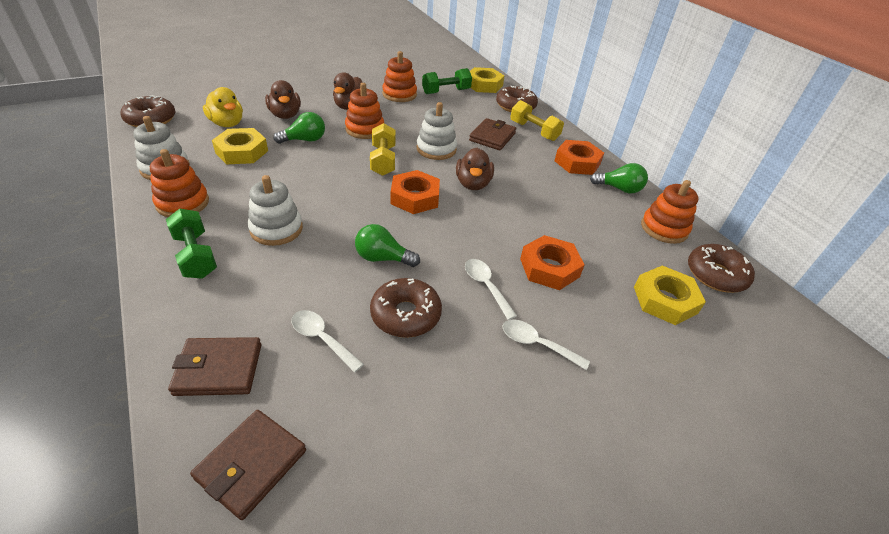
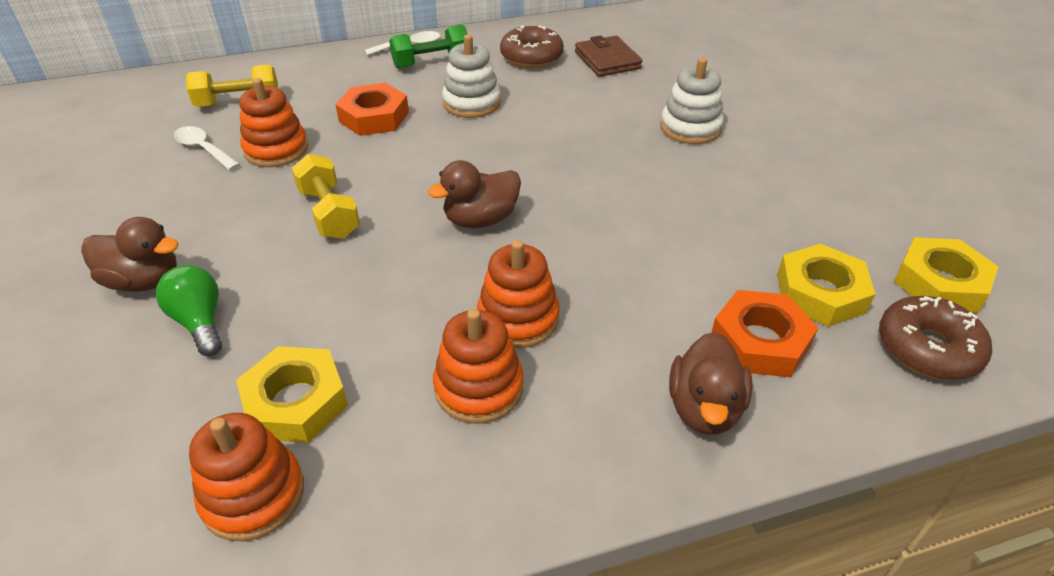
brown donut: [120,95,176,127] [370,278,442,338] [496,86,538,112] [688,244,755,293] = 4 -> [500,25,564,68] [879,296,992,380] = 2
brown wallet: [168,337,262,396] [190,410,306,520] [469,118,516,150] = 3 -> [575,35,642,77] = 1
green dumbbell: [166,209,217,279] [422,68,472,94] = 2 -> [389,25,468,69] = 1
green light bulb: [274,112,325,144] [355,224,420,267] [590,163,648,193] = 3 -> [156,265,222,356] = 1
orange nut: [391,170,440,214] [520,235,585,290] [554,140,604,175] = 3 -> [335,83,409,136] [711,290,818,377] = 2
white spoon: [291,310,364,372] [465,259,517,320] [502,319,590,370] = 3 -> [174,126,240,170] [365,31,440,55] = 2
white stacking toy: [133,116,190,180] [248,175,303,246] [417,102,457,160] = 3 -> [442,35,501,118] [660,58,724,144] = 2
yellow duck: [203,87,243,127] = 1 -> none = 0

